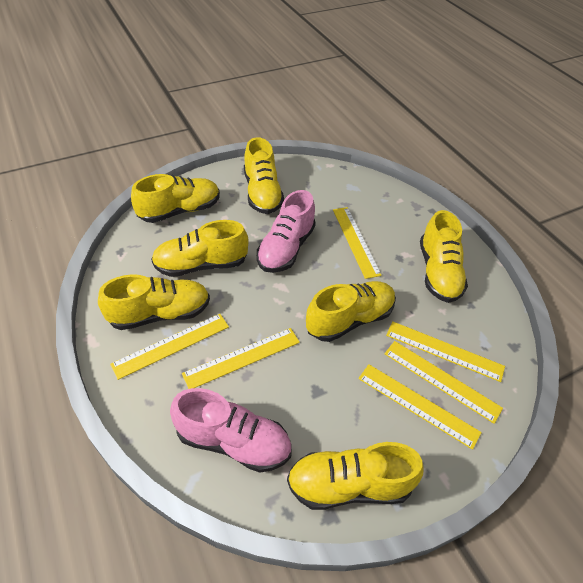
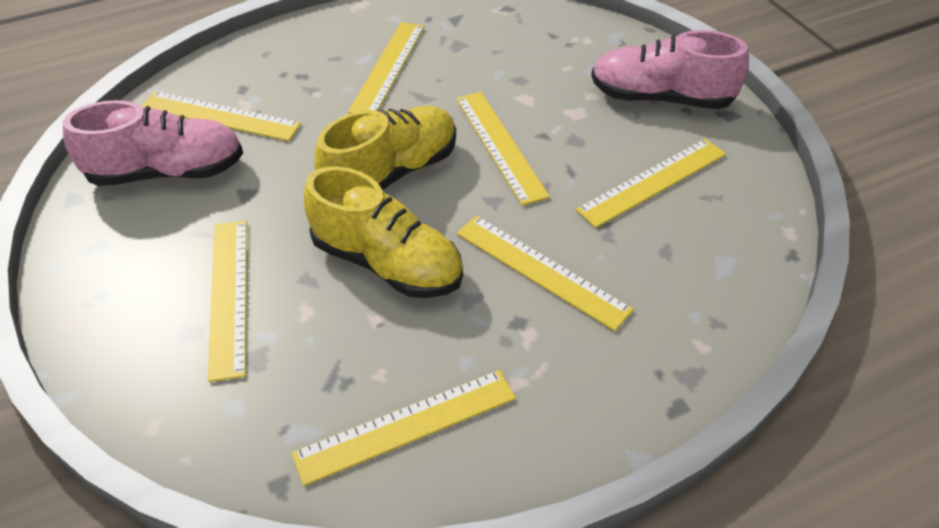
yellow ruler: [110,314,229,380] [182,328,300,389] [333,207,382,279] [358,364,482,450] [384,341,503,424] [386,321,505,382] = 6 -> [141,91,301,141] [208,221,247,382] [292,370,516,486] [348,22,424,113] [456,92,550,206] [457,216,634,331] [576,139,726,228] = 7
yellow shoe: [98,274,210,330] [131,174,220,223] [151,220,249,277] [244,137,284,214] [287,442,423,510] [306,281,396,342] [420,210,468,303] = 7 -> [304,166,463,298] [314,106,456,190] = 2

